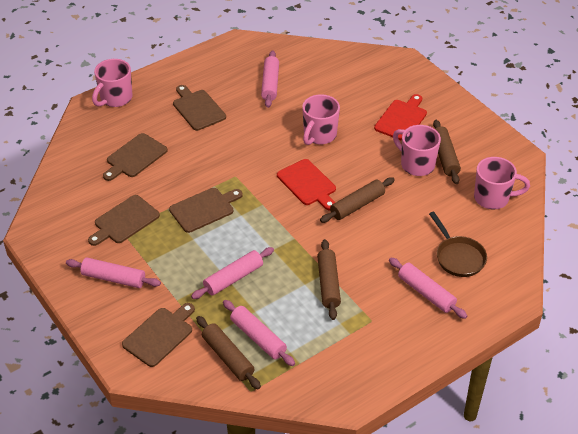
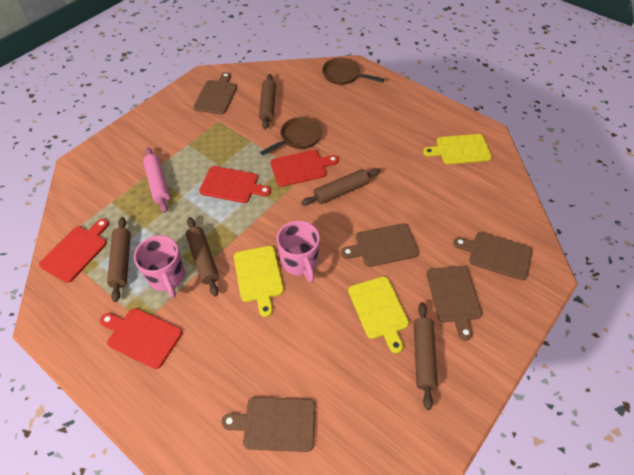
brown pan: [429,212,487,277] = 1 -> [260,117,322,155] [322,58,384,85] = 2
brown rolling pin: [196,316,261,389] [317,239,341,320] [320,177,395,223] [433,120,461,184] = 4 -> [107,217,131,302] [186,217,219,296] [259,74,276,129] [301,168,380,206] [414,302,438,410] = 5
pink mug: [92,59,133,107] [302,94,340,145] [393,125,441,176] [474,157,530,209] = 4 -> [134,235,185,298] [277,221,320,282] = 2
pink rolling pin: [66,258,161,288] [191,247,274,299] [223,300,295,366] [261,51,279,108] [389,258,467,319] = 5 -> [143,148,170,213] = 1
red cutting board: [277,159,336,211] [374,94,427,141] = 2 -> [39,219,109,283] [100,308,182,369] [199,166,271,203] [270,150,339,187] = 4
yellow cutting board: none = 0 -> [234,246,284,317] [348,276,409,353] [423,134,492,164] = 3

